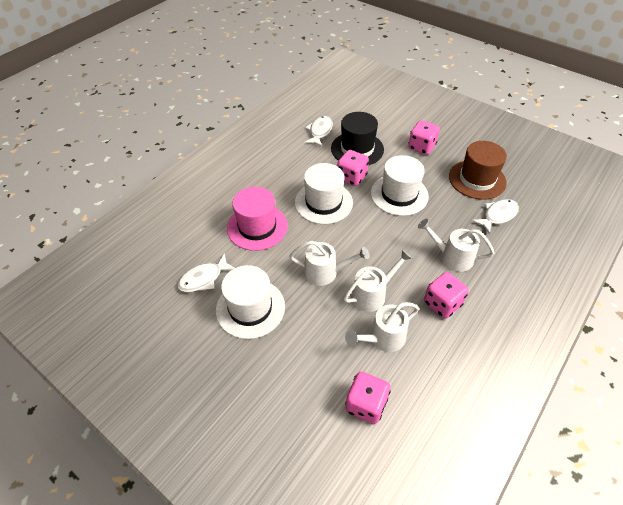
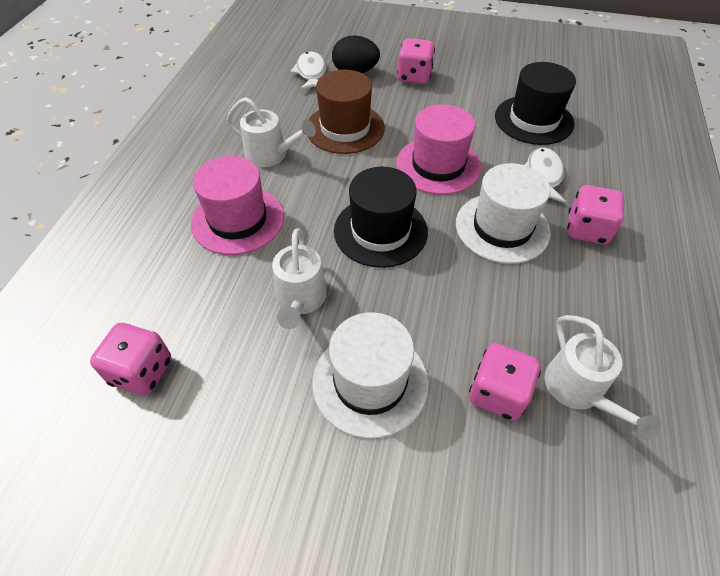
black egg: none = 0 -> [332,36,380,73] = 1
black hat: [331,112,384,165] = 1 -> [334,167,428,268] [495,62,576,145] = 2
pink hat: [227,187,288,251] = 1 -> [191,156,284,255] [396,104,481,195] = 2
white fish: [177,253,235,292] [304,116,333,147] [472,199,519,234] = 3 -> [290,51,326,90] [525,147,566,203] = 2
white hat: [216,265,285,339] [295,163,353,224] [371,155,429,216] = 3 -> [312,312,429,439] [456,163,551,264] = 2
white watering can: [289,241,370,286] [344,250,412,312] [345,302,419,352] [418,219,494,272] = 4 -> [227,97,316,167] [272,228,327,329] [545,315,661,440] = 3

